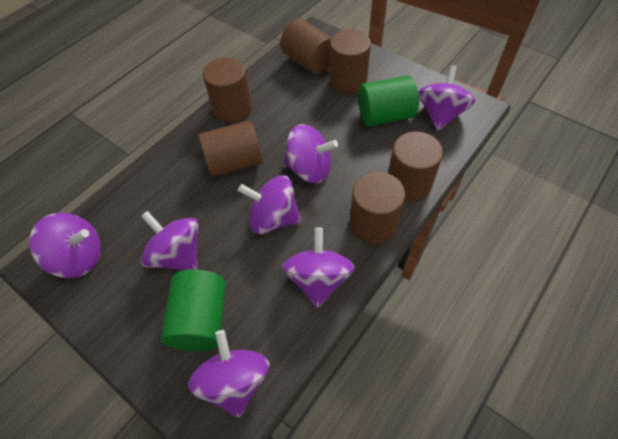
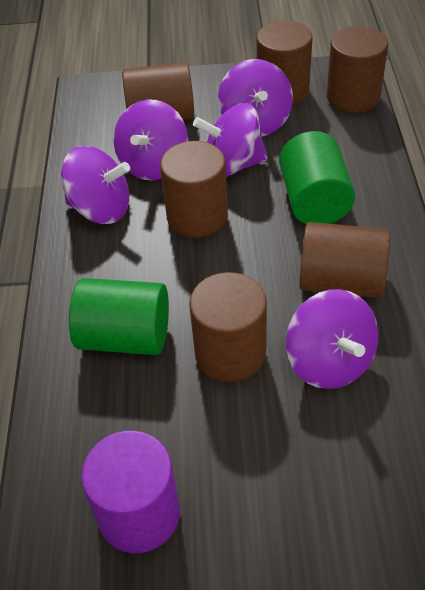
purple cylinder: none = 0 -> [81,431,180,553] = 1
purple spinning top: [29,213,101,278] [141,211,198,270] [188,330,269,418] [238,175,301,234] [282,228,354,308] [284,124,338,183] [418,65,475,131] = 7 -> [61,146,130,224] [114,99,188,180] [193,103,268,177] [218,59,293,136] [286,289,379,389] = 5

